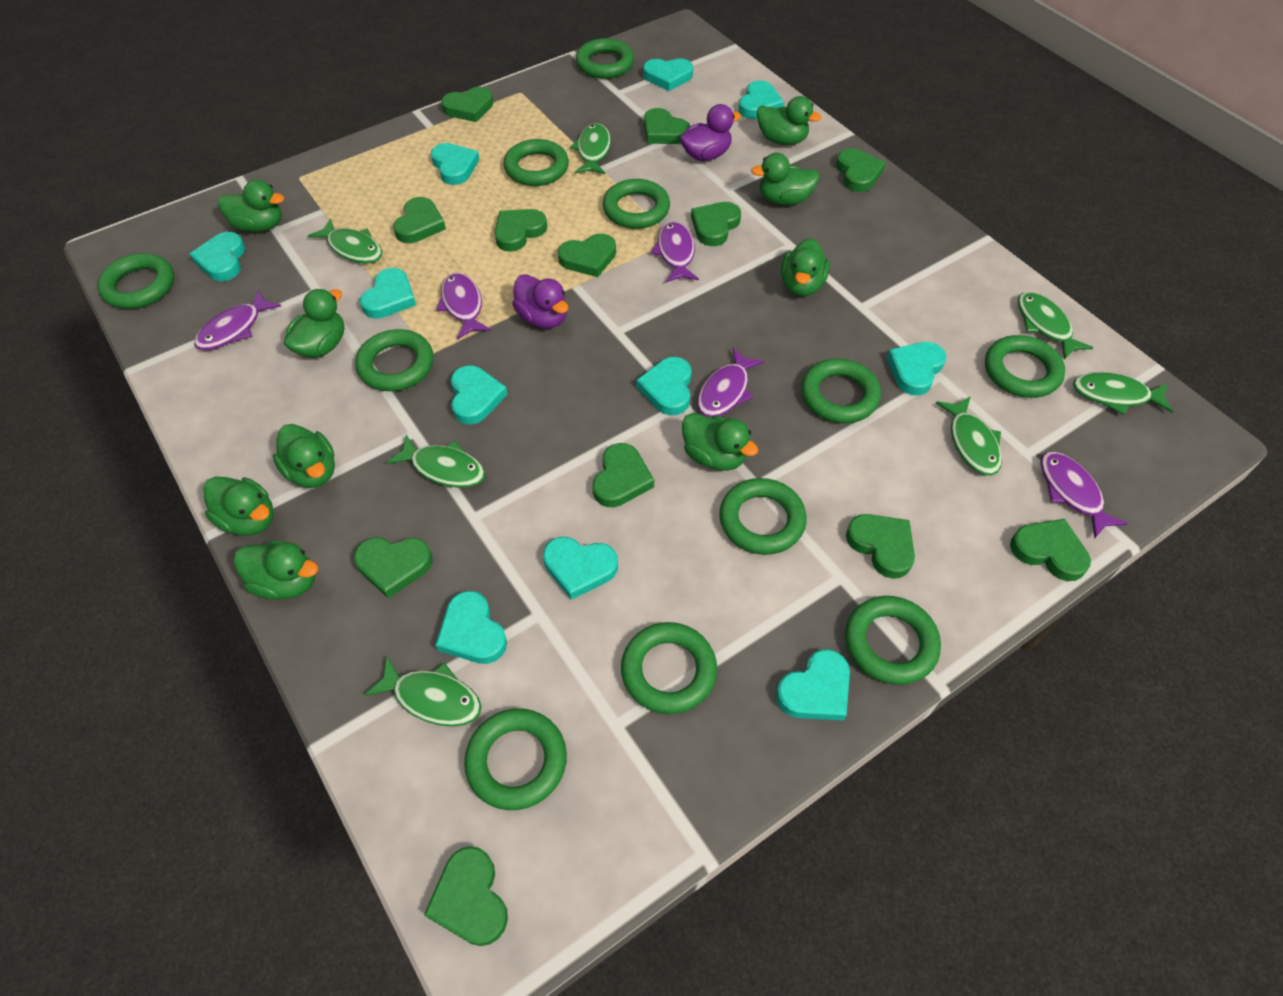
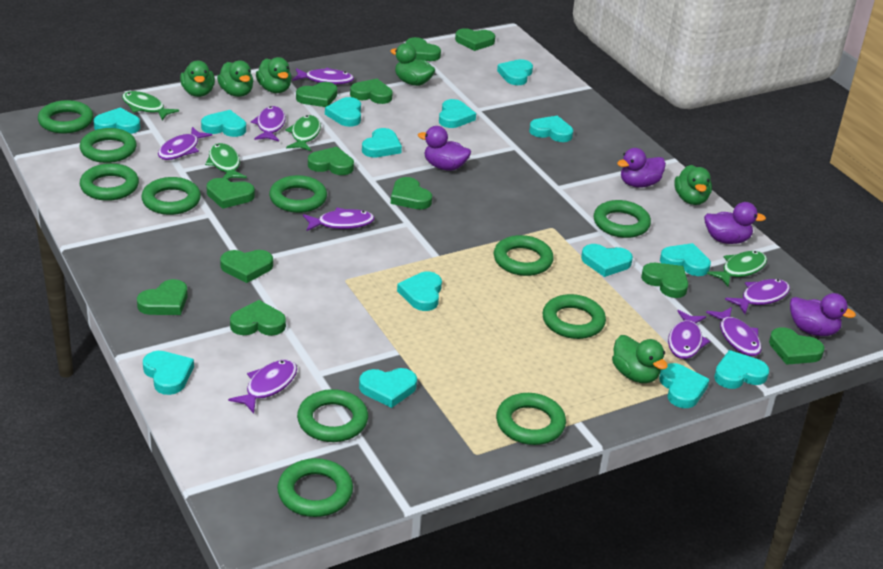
green duck: [203,476,274,536] [218,180,284,232] [234,540,318,600] [273,424,335,488] [284,289,344,358] [682,413,758,471] [751,153,819,205] [757,96,821,145] [781,238,830,296] = 9 -> [180,61,215,97] [217,60,253,97] [256,57,292,93] [390,43,435,86] [612,335,668,383] [674,165,712,205] = 6
green fish: [308,218,382,264] [365,657,482,727] [386,435,485,488] [570,123,611,174] [936,396,1002,475] [1018,292,1093,360] [1073,372,1173,415] = 7 -> [122,91,179,120] [205,143,247,180] [285,115,321,151] [707,251,767,286] = 4
purple duck: [512,274,568,329] [680,104,741,161] = 2 -> [418,126,471,171] [617,148,666,188] [704,202,766,244] [790,293,856,336] = 4
purple fish: [194,290,281,350] [436,273,491,339] [651,221,699,282] [697,348,764,418] [1040,452,1128,539] = 5 -> [158,127,212,160] [228,359,297,413] [251,106,286,141] [293,68,354,85] [303,208,375,231] [668,310,710,359] [706,307,762,356] [725,279,790,314] = 8
turquoise heart: [189,232,245,281] [360,268,416,319] [431,143,480,185] [436,591,507,664] [451,365,508,424] [543,537,618,600] [637,357,692,416] [643,58,693,91] [738,80,784,119] [776,649,850,721] [887,342,947,395] = 11 -> [93,108,140,134] [143,351,194,395] [201,110,246,137] [325,97,361,127] [359,368,417,408] [362,128,402,158] [397,272,442,311] [439,99,476,128] [497,59,533,85] [529,115,573,142] [581,244,633,277] [659,363,710,408] [660,243,711,276] [714,350,769,389] = 14

